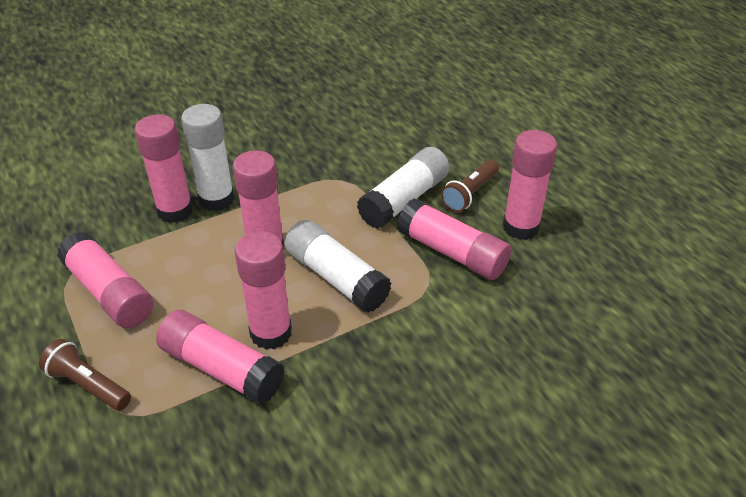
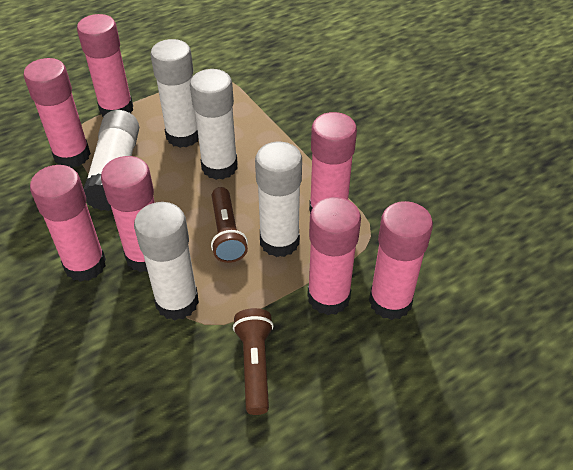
white glue stick: [181,104,235,211] [285,220,392,313] [357,147,450,229] = 3 -> [84,110,139,211] [134,202,199,320] [150,39,199,148] [190,69,238,180] [255,142,302,257] = 5

